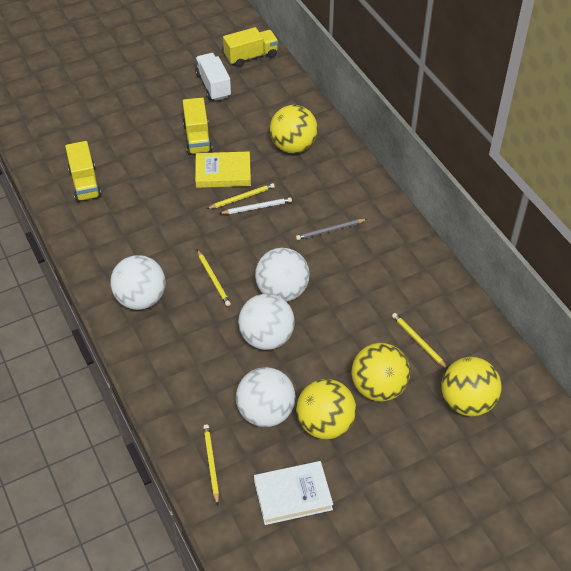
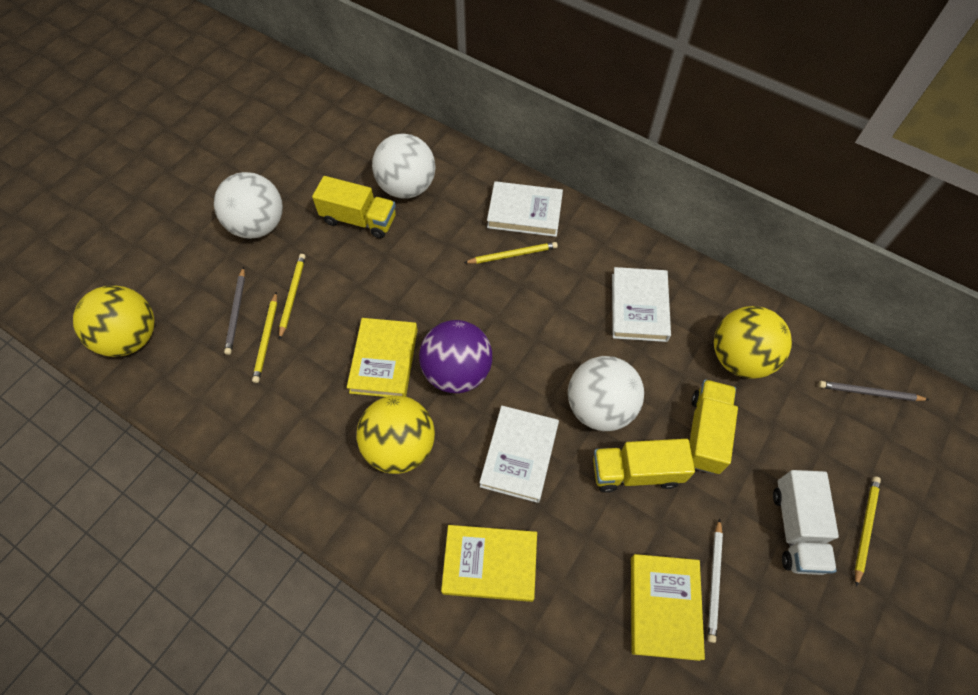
grey pencil: [296,219,367,240] = 1 -> [224,267,245,355] [819,381,929,401] = 2
purple ball: none = 0 -> [419,320,492,393] = 1
white ball: [110,255,166,310] [236,367,296,427] [238,294,295,350] [255,248,310,302] = 4 -> [214,172,283,239] [372,133,436,199] [568,356,644,431] = 3
white book: [254,461,333,525] = 1 -> [479,406,559,503] [487,181,563,237] [612,267,671,342] = 3
yellow ball: [270,105,318,154] [296,379,356,439] [351,343,410,402] [441,357,502,416] = 4 -> [73,285,154,357] [357,396,435,474] [714,306,792,379] = 3
yellow book: [195,152,251,188] = 1 -> [347,318,418,397] [441,525,537,602] [631,554,705,661] = 3

